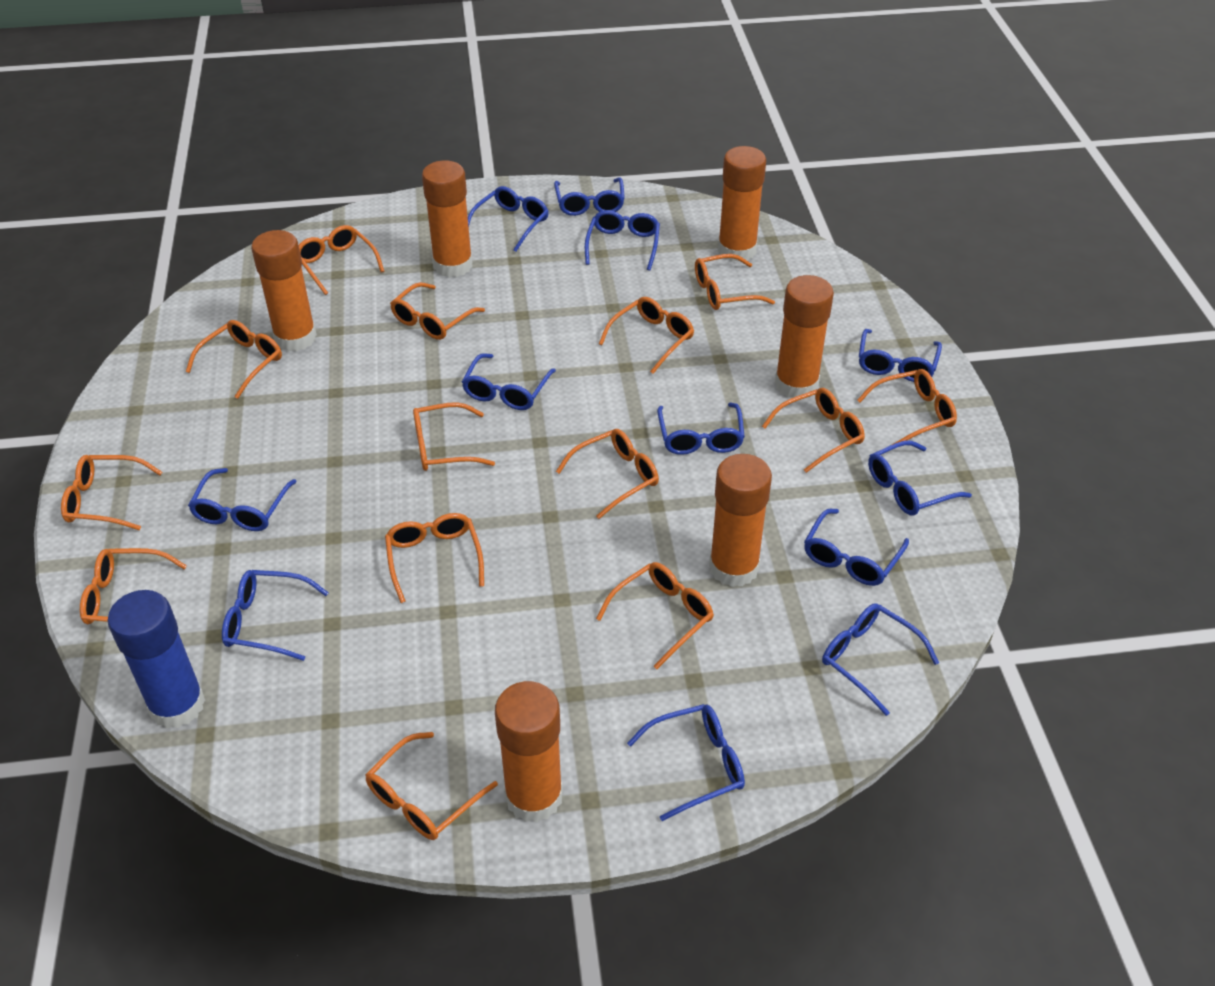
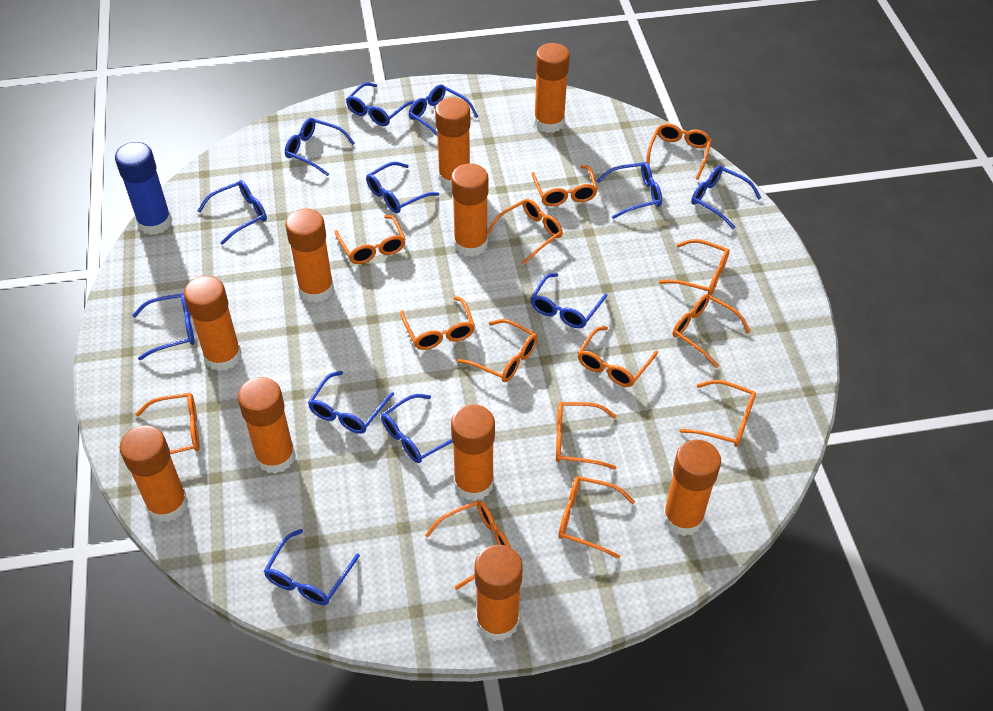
orange glue stick: [251,230,317,351] [422,161,473,277] [495,681,563,822] [709,454,772,587] [718,146,766,262] [775,275,834,399] = 6 -> [120,425,188,522] [184,276,242,371] [238,377,296,474] [285,208,334,303] [435,98,470,189] [451,163,488,257] [451,404,495,501] [474,545,523,641] [534,43,570,133] [663,440,721,536] = 10

